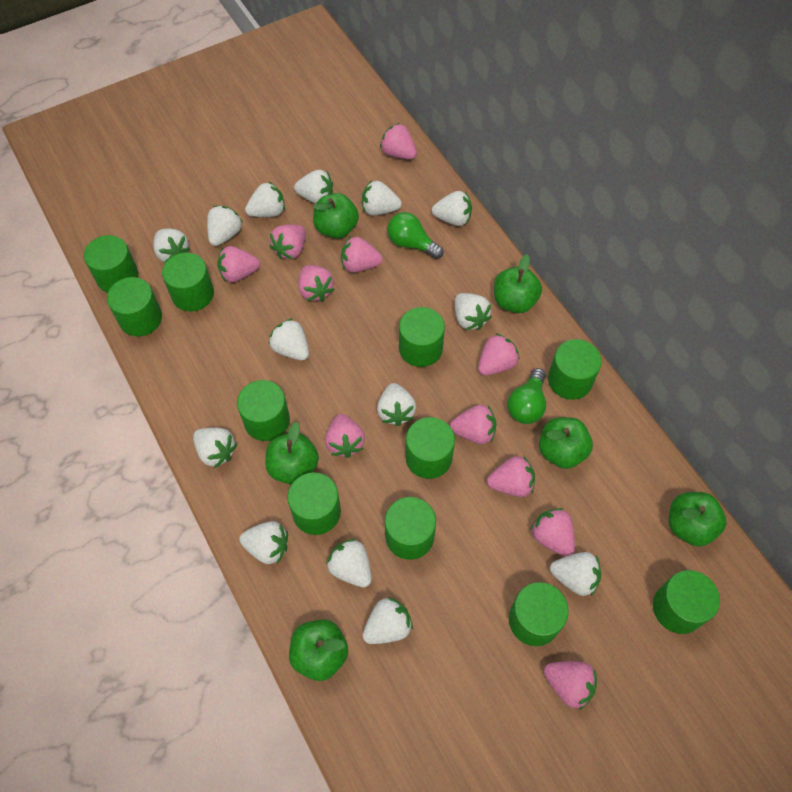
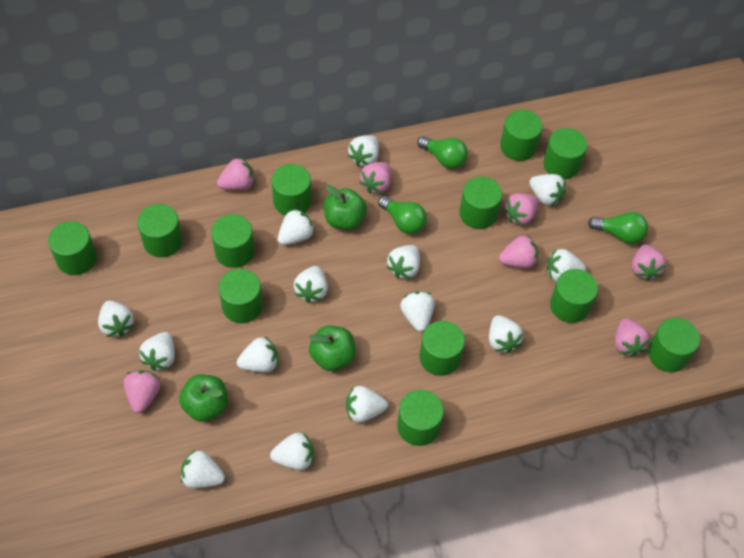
green apple: [265,422,319,484] [289,619,348,681] [313,193,359,238] [494,254,542,313] [539,417,593,469] [669,492,726,547] = 6 -> [179,374,228,422] [309,326,356,371] [324,185,367,230] = 3
green cylinder: [84,235,138,293] [107,277,162,336] [162,253,214,311] [237,380,290,441] [287,472,341,535] [385,497,436,560] [399,307,445,367] [405,417,455,479] [509,582,569,646] [548,339,602,400] [653,570,720,634] = 11 -> [48,221,97,275] [137,204,183,258] [211,214,254,268] [219,269,263,323] [271,164,312,216] [397,390,444,446] [420,321,465,376] [459,177,502,229] [500,110,543,161] [543,128,587,179] [550,269,598,323] [648,318,700,372] = 12
green light bulb: [387,212,444,259] [507,368,546,424] = 2 -> [378,196,427,234] [417,136,468,169] [588,212,648,244] = 3
pink strawberry: [217,246,260,282] [270,225,306,259] [298,265,335,302] [325,414,365,458] [341,237,383,273] [380,123,417,159] [450,405,496,444] [478,333,520,375] [487,456,535,497] [530,508,575,557] [544,661,597,710] = 11 -> [124,370,160,413] [217,157,255,190] [359,162,391,194] [499,235,538,268] [503,193,539,226] [615,318,650,357] [632,244,666,281] = 7

